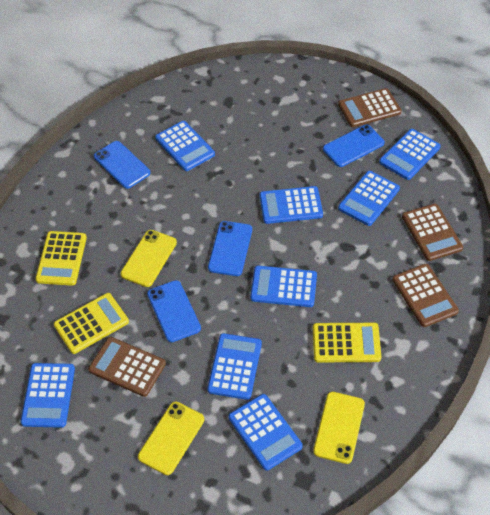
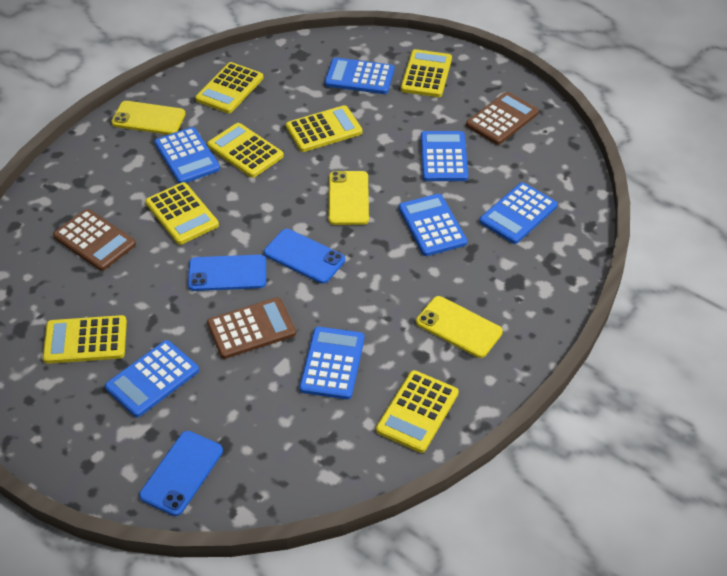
blue calculator: [21,363,75,428] [155,121,215,171] [207,333,262,400] [228,394,303,471] [250,266,317,307] [259,186,323,224] [338,171,400,226] [379,129,441,180] = 8 -> [105,340,199,417] [154,127,220,184] [299,327,365,399] [325,58,394,94] [399,194,467,256] [421,131,468,181] [479,182,558,244] = 7
blue phone: [94,141,151,189] [147,280,201,342] [208,221,252,276] [323,125,385,167] = 4 -> [139,431,223,516] [188,255,266,291] [264,229,345,284] = 3
brown calculator: [88,337,166,397] [338,88,402,127] [392,264,459,327] [402,204,463,261] = 4 -> [53,209,136,271] [207,297,296,359] [466,92,539,145] = 3
yellow calculator: [35,231,87,286] [54,293,129,354] [313,323,381,362] = 3 -> [43,315,127,364] [145,182,219,245] [195,62,264,113] [207,123,284,178] [286,105,362,152] [376,370,459,453] [401,49,452,97] = 7

